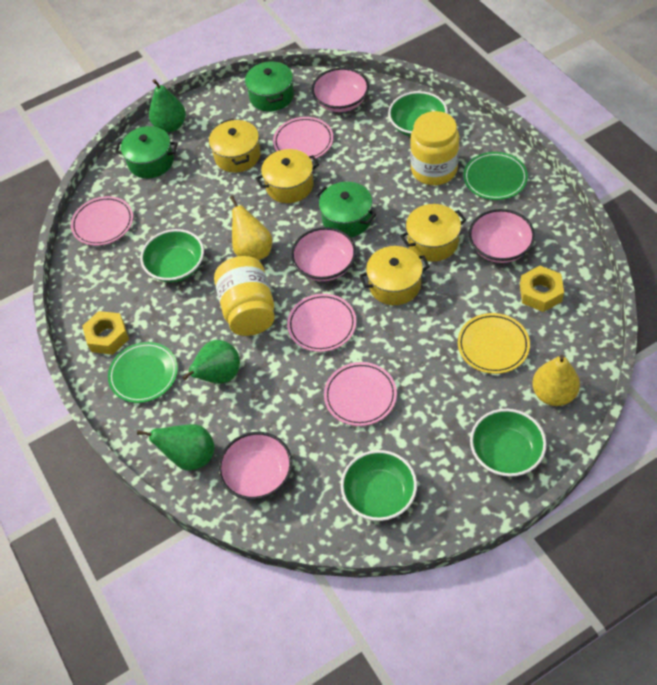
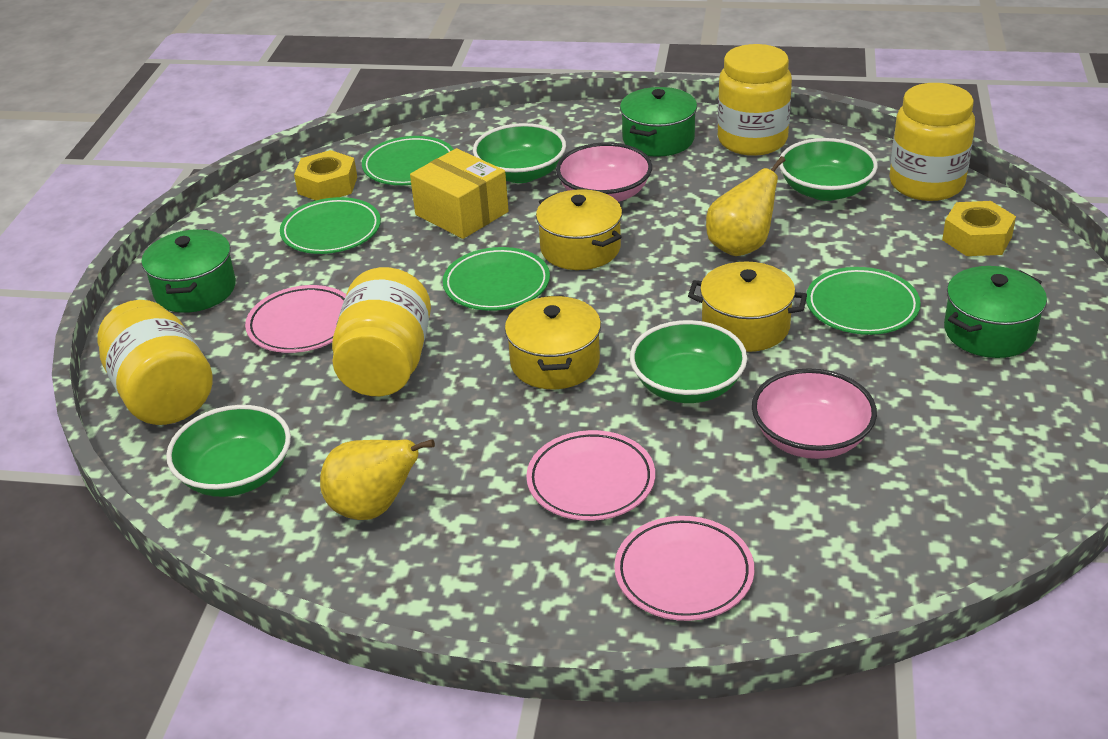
green pear: [137,424,215,471] [149,79,186,132] [182,340,240,384] = 3 -> none = 0
green plate: [108,342,178,403] [463,152,528,200] = 2 -> [280,197,381,254] [362,136,454,185] [443,247,550,311] [806,267,921,335] = 4
pink bowl: [218,432,292,500] [291,227,356,281] [312,68,369,112] [469,209,535,263] = 4 -> [556,143,652,202] [752,368,877,459] = 2
pink plate: [71,196,133,246] [273,117,333,160] [287,294,356,352] [324,362,397,426] = 4 -> [245,285,346,353] [526,430,655,521] [614,516,754,621] = 3
yellow box: none = 0 -> [410,148,509,239] = 1
yellow jar: [214,256,275,336] [410,111,459,185] = 2 -> [97,300,213,425] [332,267,431,396] [718,44,792,156] [889,83,975,201] = 4
yellow plate: [458,313,530,374] = 1 -> none = 0
yellow pot: [209,119,261,173] [256,149,319,203] [359,246,430,305] [400,204,466,262] = 4 -> [505,295,601,389] [536,189,622,270] [688,262,807,352] = 3

